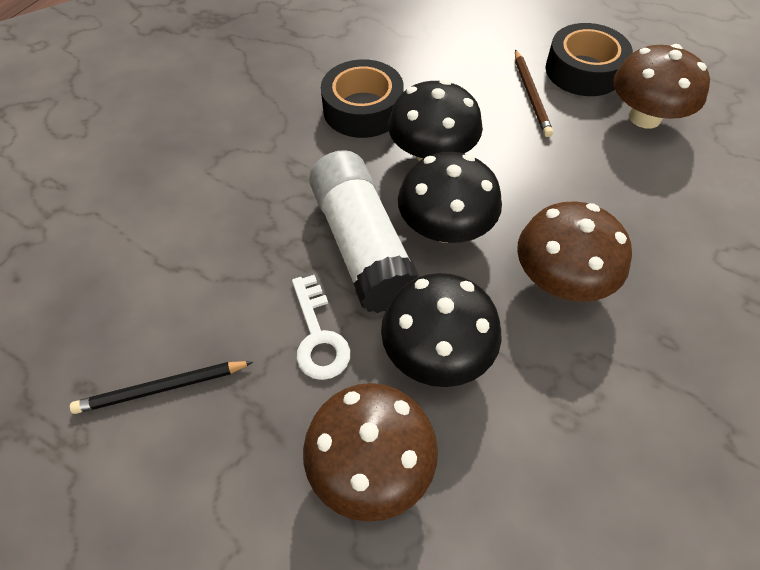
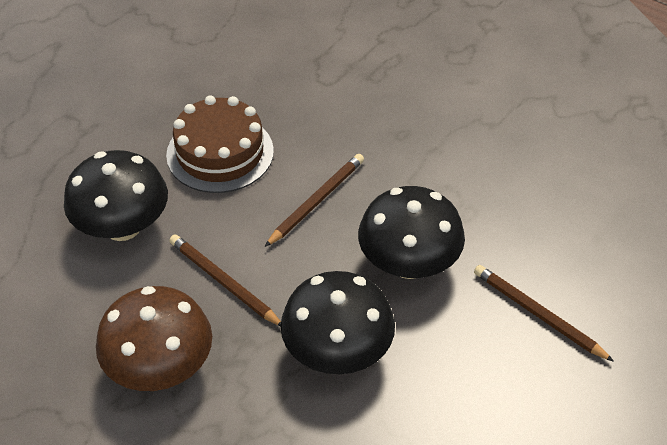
black pencil: [70,361,253,414] = 1 -> none = 0
black tape: [321,59,404,138] [546,23,633,96] = 2 -> none = 0
brown cake: none = 0 -> [166,95,274,193] = 1
brown mushroom: [303,383,438,522] [517,201,632,302] [613,44,710,128] = 3 -> [96,286,212,391] = 1
brown pencil: [515,49,553,137] = 1 -> [169,234,281,326] [265,154,364,247] [474,265,614,362] = 3
white glue stick: [309,150,420,313] = 1 -> none = 0
white key: [292,275,350,380] = 1 -> none = 0

